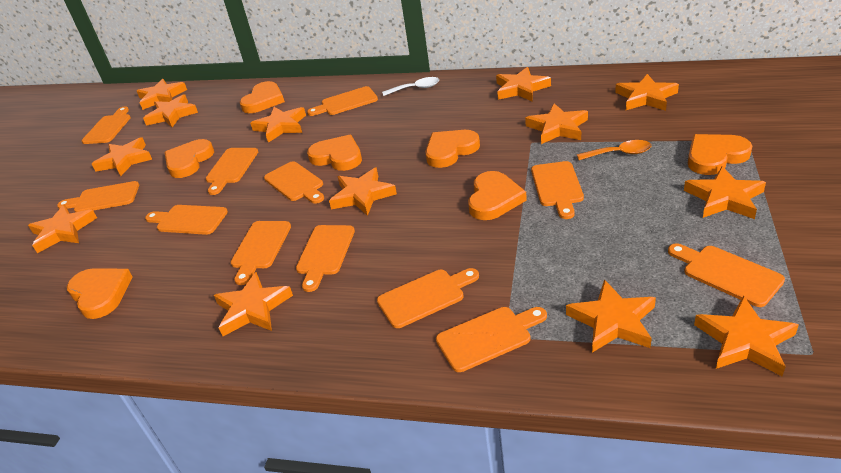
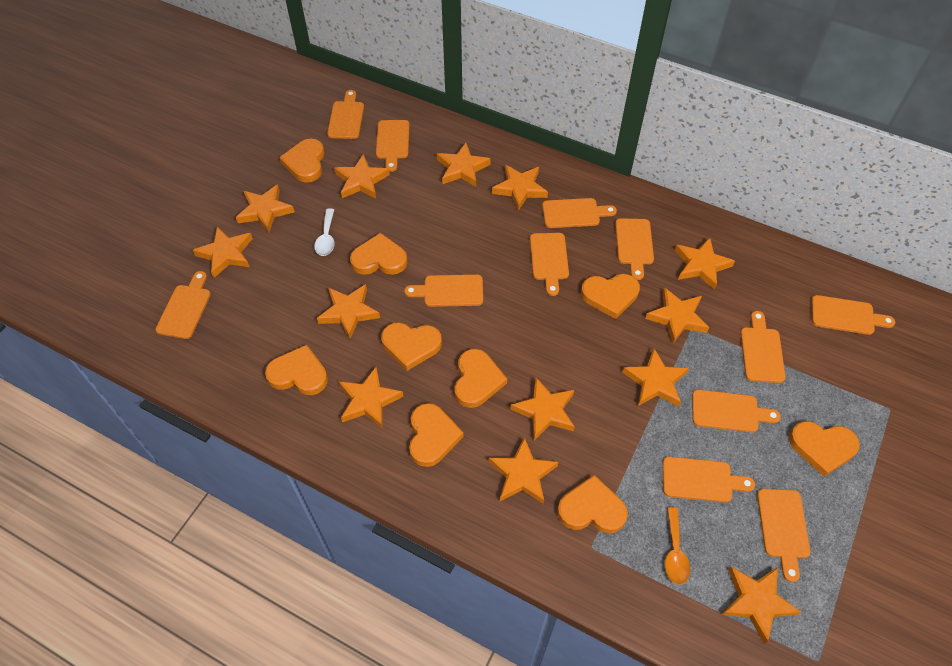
orange heart: [67,268,133,319] [164,139,214,178] [240,81,285,113] [307,135,362,171] [425,130,480,168] [468,171,527,220] [688,134,752,175] = 7 -> [265,345,328,395] [279,138,325,183] [350,233,408,275] [381,322,442,371] [409,403,464,467] [454,349,507,408] [557,475,628,533] [581,274,640,319] [789,421,860,476] = 9

